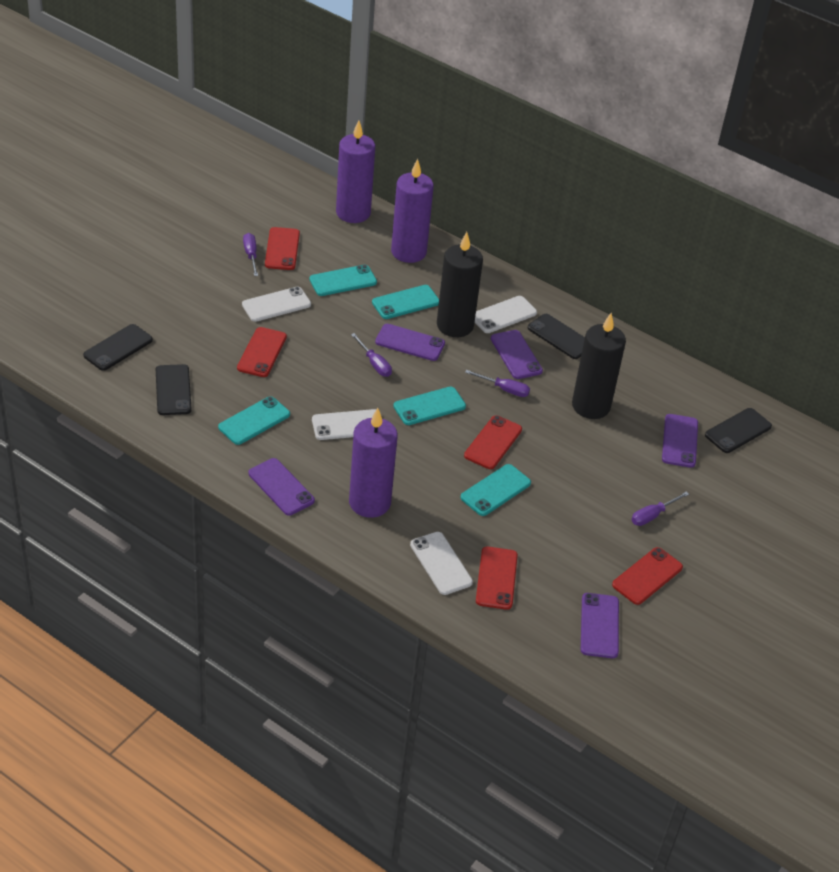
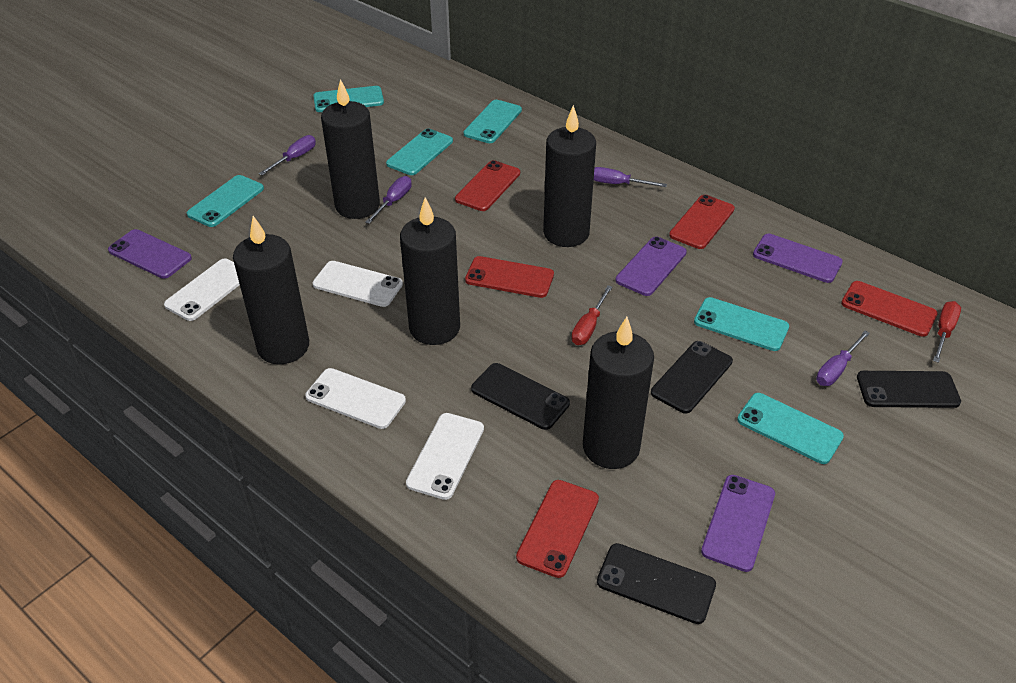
black candle: [437,232,483,337] [572,313,626,419] = 2 -> [233,216,309,364] [321,79,380,219] [400,197,460,345] [543,105,596,247] [583,317,654,469] = 5
purple candle: [336,120,375,223] [349,408,398,518] [391,159,434,263] = 3 -> none = 0
purple phone: [248,458,315,516] [375,324,445,361] [491,330,543,379] [581,593,619,658] [662,414,698,468] = 5 -> [108,229,192,279] [615,237,687,296] [701,475,775,572] [753,234,843,283] = 4
red screwdriver: none = 0 -> [571,285,612,345] [933,301,961,363] = 2
turquoise phone: [218,396,290,445] [309,265,377,296] [372,285,439,319] [393,387,466,425] [460,464,531,516] = 5 -> [187,175,264,227] [313,86,384,112] [386,128,453,175] [463,100,522,143] [694,297,789,351] [737,393,844,464] = 6

